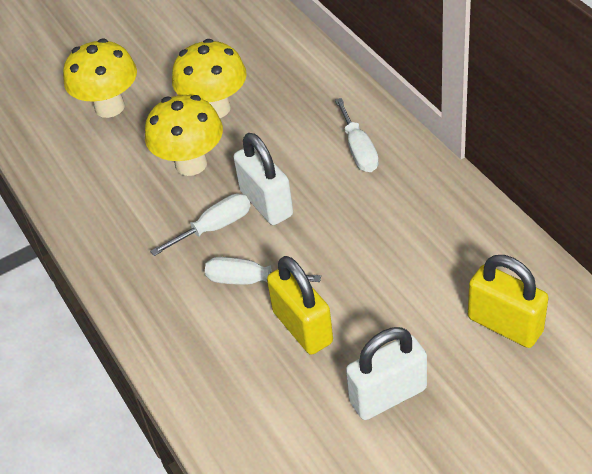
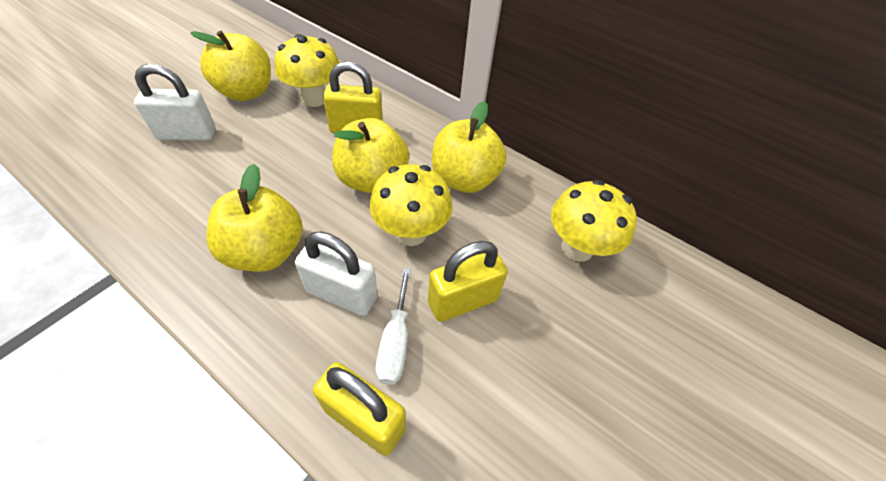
white screwdriver: [150,194,251,256] [205,257,321,285] [335,98,379,172] = 3 -> [376,268,411,385] = 1
yellow apple: none = 0 -> [190,31,271,101] [207,164,303,272] [332,118,409,193] [432,101,506,193] = 4
yellow padlock: [267,256,333,355] [468,255,549,348] = 2 -> [313,362,406,456] [323,61,383,133] [428,241,507,322] = 3

